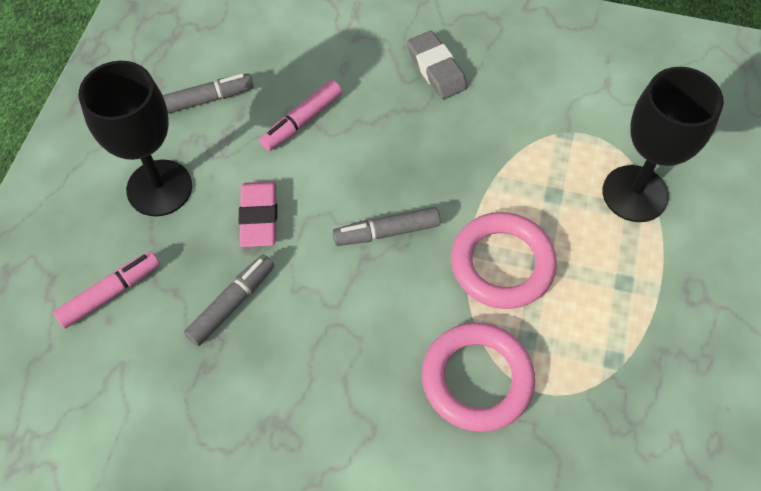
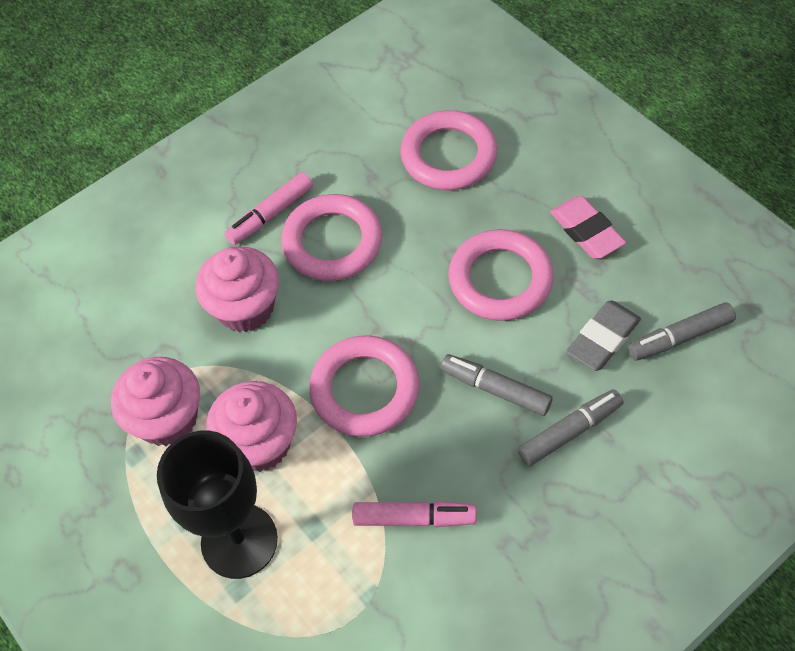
black goblet: [79,61,192,216] [603,67,724,222] = 2 -> [157,431,278,579] = 1
pink cupcake: none = 0 -> [111,357,200,446] [195,246,279,332] [206,381,297,472] = 3
pink ring: [422,322,535,432] [451,212,557,309] = 2 -> [281,194,382,281] [309,335,419,437] [400,110,497,190] [448,229,554,321] = 4

